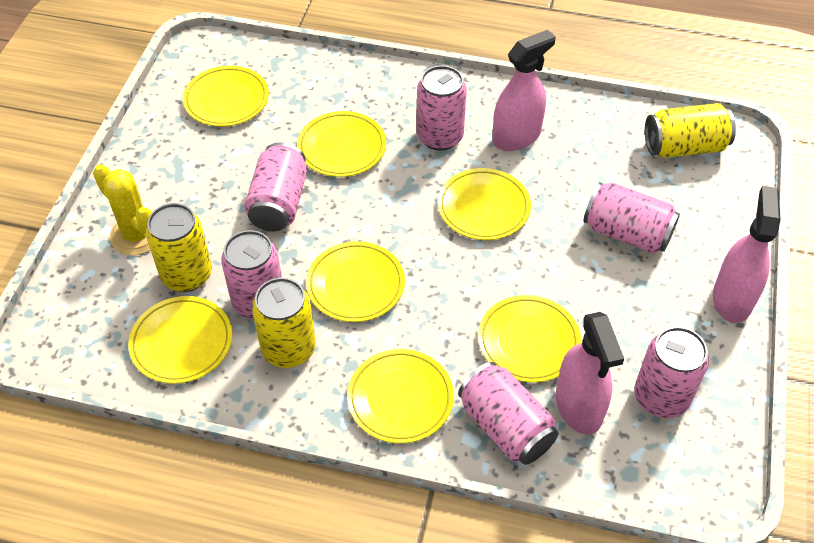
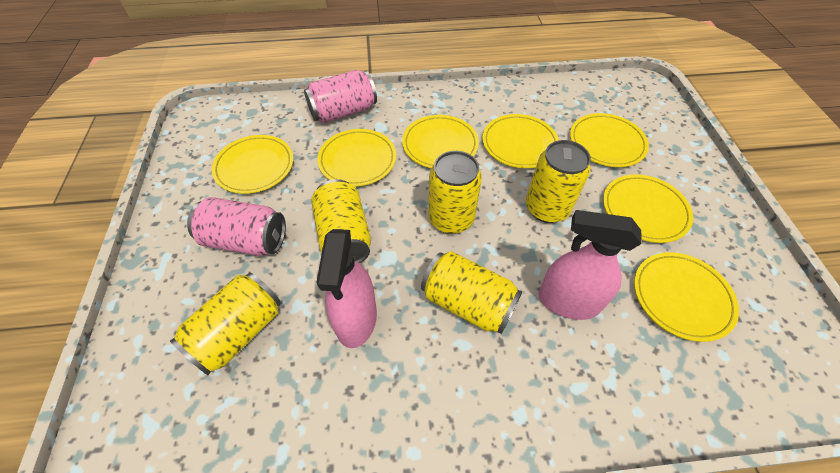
pink can: [221,230,282,319] [244,142,307,231] [417,65,467,150] [458,362,558,465] [583,182,680,254] [634,327,709,418] = 6 -> [187,197,286,256] [304,70,377,123] = 2
pink spray bottle: [492,30,556,151] [556,312,624,435] [713,186,781,323] = 3 -> [316,229,377,348] [539,210,641,320] = 2
yellow cactus: [93,164,152,256] = 1 -> none = 0
yellow can: [146,203,212,292] [252,278,316,368] [645,103,736,158] = 3 -> [170,273,281,375] [311,179,371,263] [421,251,523,334] [428,151,482,234] [526,140,591,223] = 5

